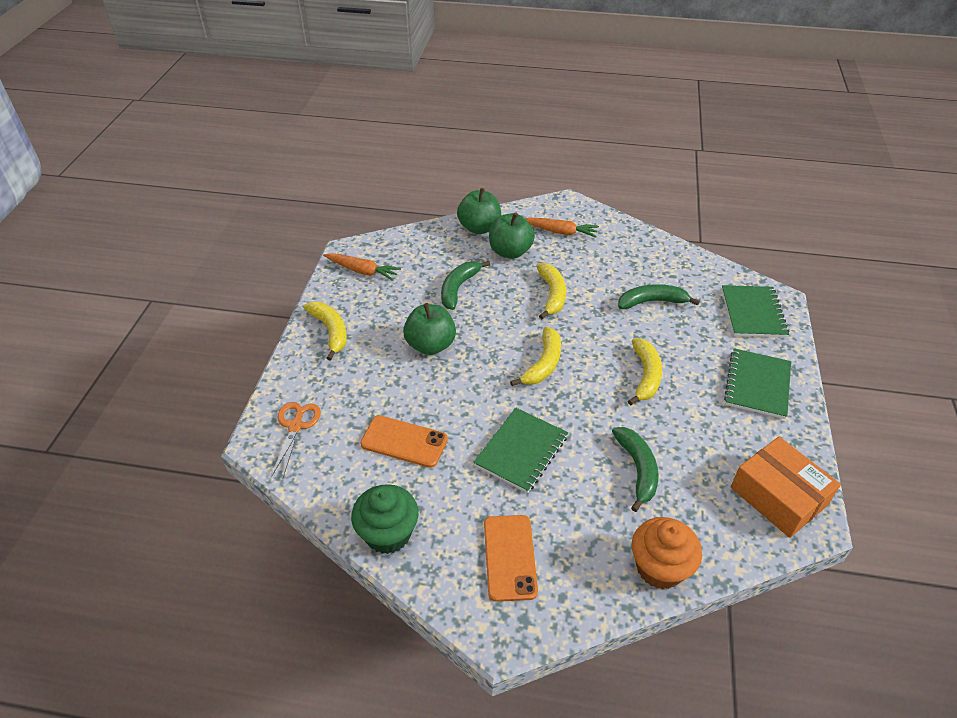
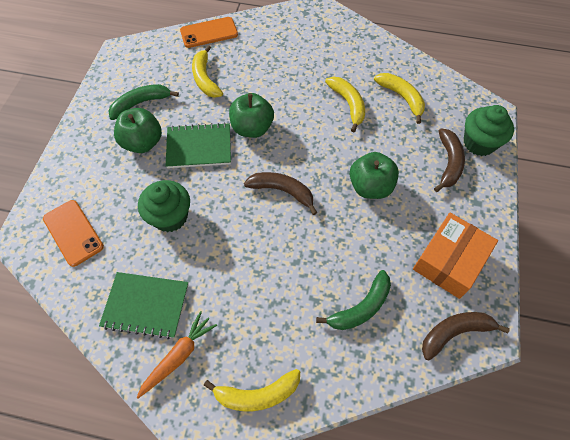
brown banana: none = 0 -> [244,172,317,215] [422,312,510,360] [434,128,465,192] = 3
green banana: [441,261,490,310] [612,427,659,512] [618,284,700,309] = 3 -> [108,84,179,120] [316,270,391,330] = 2
green cupcake: [351,484,419,554] = 1 -> [138,180,190,232] [464,105,514,156] = 2
green notebook: [473,408,568,493] [722,285,789,338] [724,348,791,419] = 3 -> [99,272,189,339] [166,123,231,168] = 2
orange carrot: [323,253,401,281] [525,218,599,238] = 2 -> [137,311,217,398] = 1
orange cupcake: [632,517,702,589] = 1 -> none = 0
orange scissors: [271,402,321,477] = 1 -> none = 0

